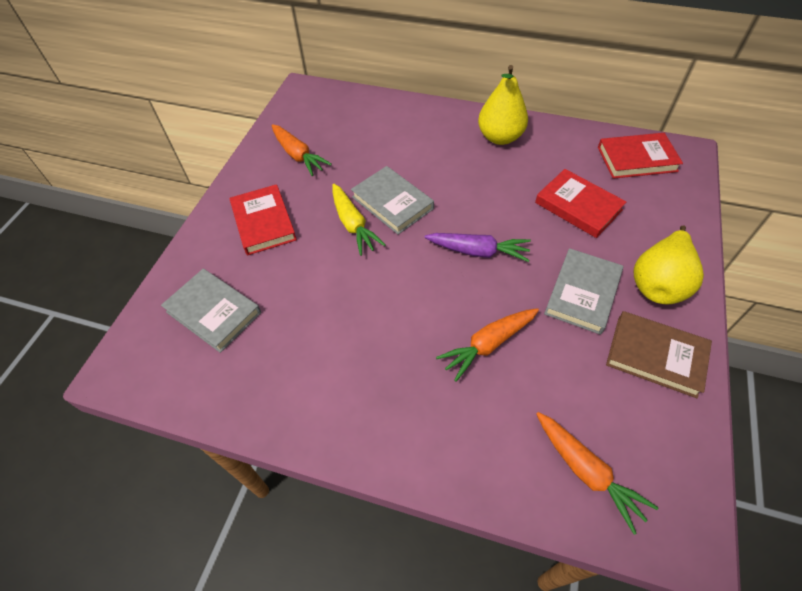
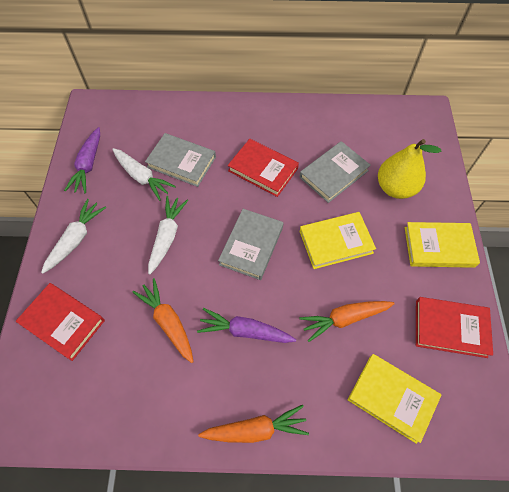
brown book: [606,311,712,398] = 1 -> none = 0
purple carrot: [424,233,531,262] = 1 -> [64,127,100,193] [197,308,296,343] = 2
white carrot: none = 0 -> [41,199,106,274] [112,148,176,201] [148,196,188,274] = 3
yellow book: none = 0 -> [300,212,376,269] [348,354,441,444] [405,222,480,268] = 3
yellow carrot: [332,184,386,256] = 1 -> none = 0
yellow pear: [478,65,528,145] [634,225,704,304] = 2 -> [378,139,442,199] = 1

